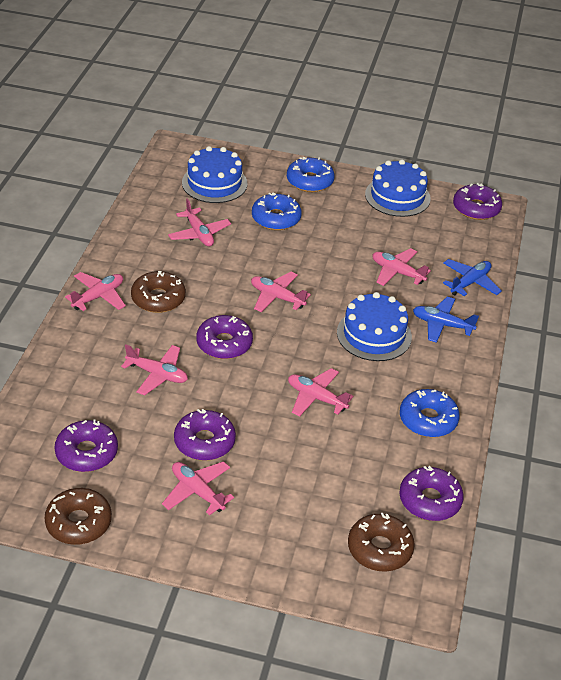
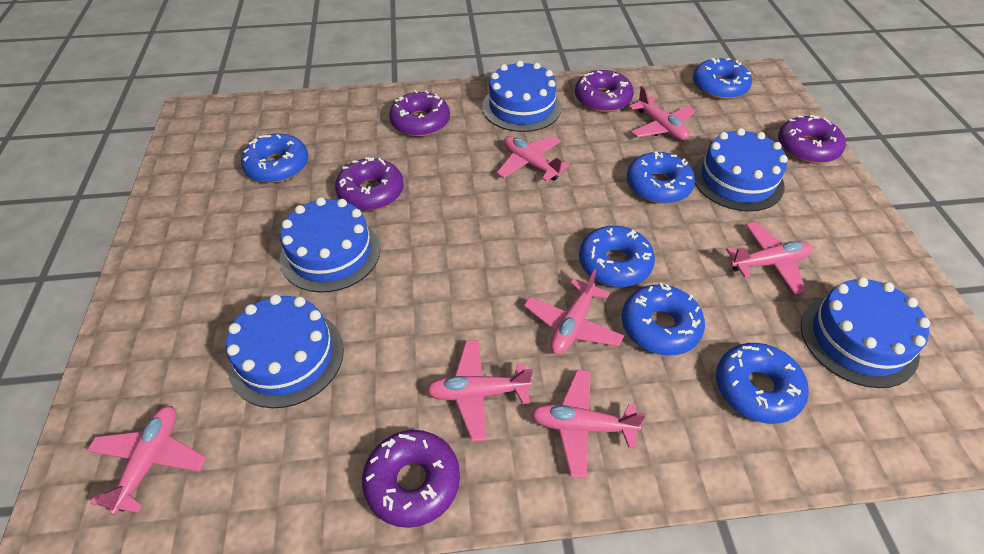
blue cake: [182,146,247,203] [337,292,412,361] [365,159,431,217] = 3 -> [226,294,344,408] [280,197,380,293] [482,60,561,132] [693,128,788,212] [801,277,930,388] = 5
blue donut: [252,193,302,230] [287,157,335,192] [400,389,460,437] = 3 -> [241,134,308,183] [579,226,655,287] [622,283,705,355] [627,151,695,204] [693,58,752,99] [716,343,809,424] = 6
blue plane: [413,297,479,343] [443,259,502,296] = 2 -> none = 0
brown donut: [45,488,112,545] [131,271,186,313] [348,513,415,571] = 3 -> none = 0

